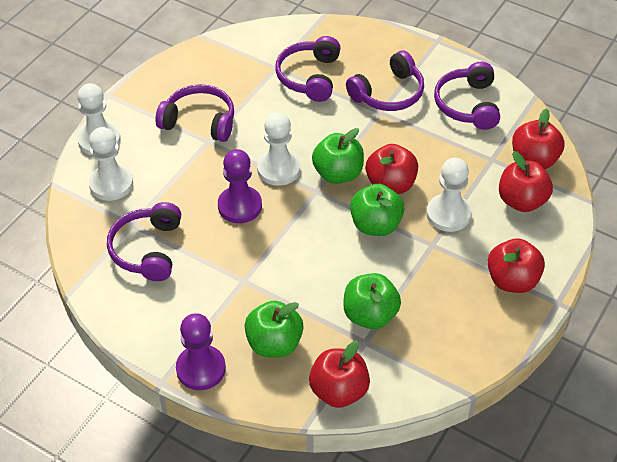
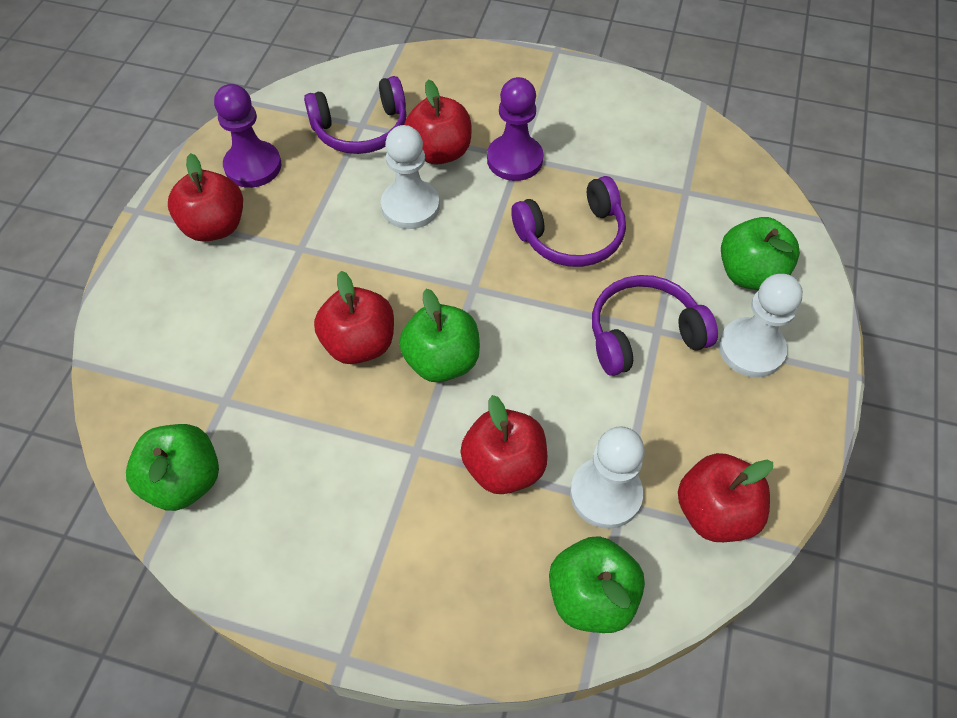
purple headphones: [107,202,181,281] [155,84,234,142] [275,36,340,102] [346,50,424,111] [434,62,500,130] = 5 -> [304,76,407,154] [511,176,626,267] [592,275,718,376] = 3
white pawn: [77,83,121,155] [89,127,133,201] [257,112,300,186] [426,158,472,232] = 4 -> [381,125,440,229] [570,426,645,529] [719,274,803,377] = 3

